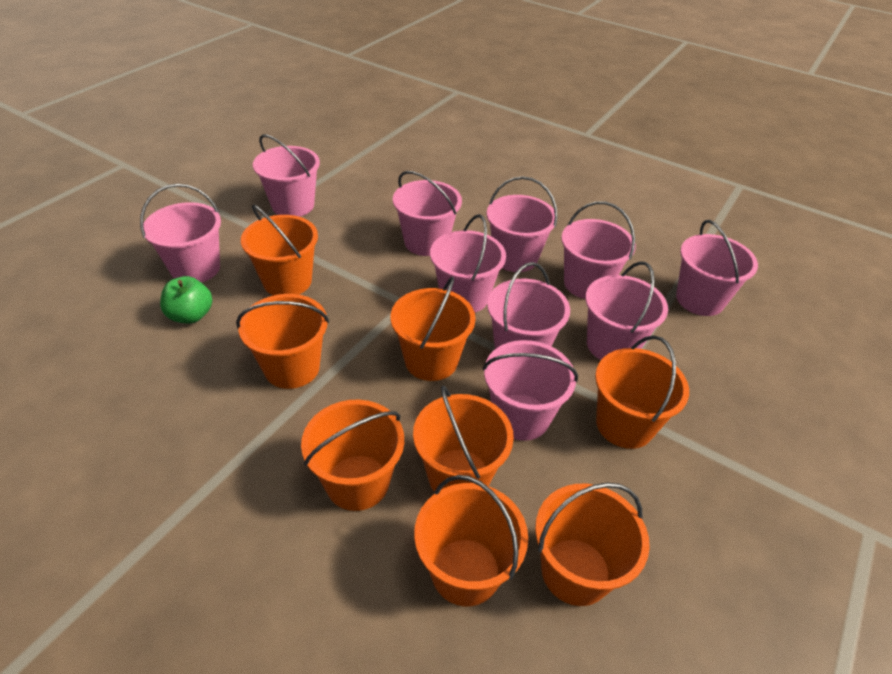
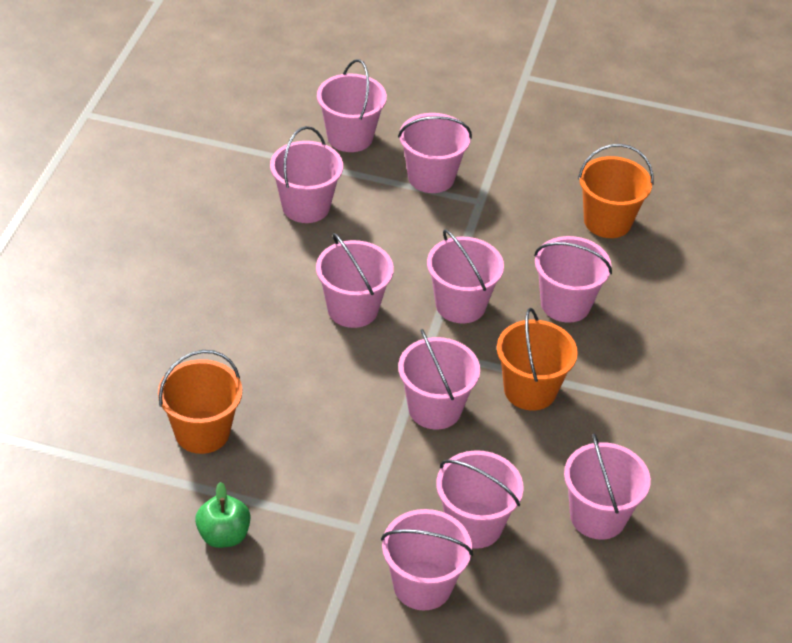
orange bucket: [236,294,329,389] [241,205,318,296] [301,400,404,511] [391,277,476,381] [413,386,514,492] [414,475,528,606] [535,483,650,606] [595,335,689,449] = 8 -> [158,350,242,454] [497,308,578,410] [578,144,654,238] = 3

